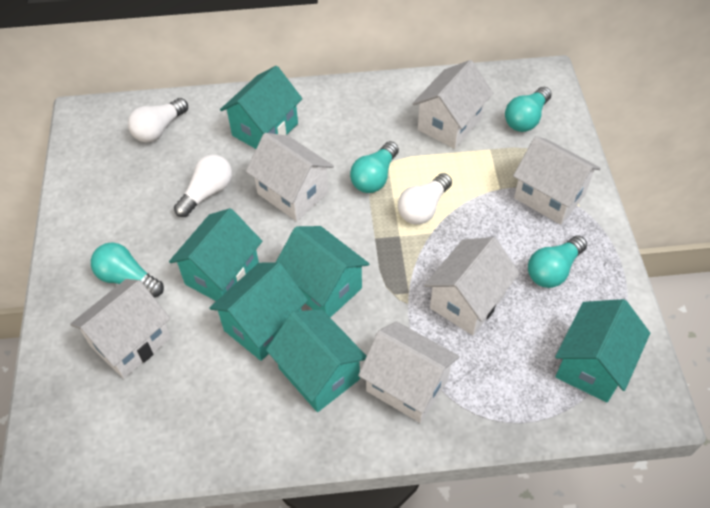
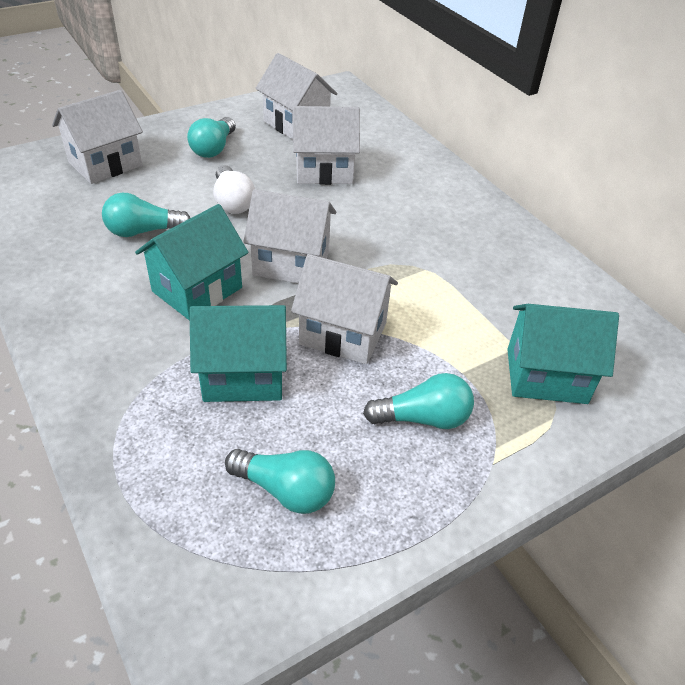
turquoise house: [169,208,262,301] [209,262,308,361] [220,66,302,149] [266,309,366,412] [276,226,369,317] [555,299,650,403] = 6 -> [135,204,249,320] [189,305,287,402] [507,304,619,404] = 3
white house: [70,279,171,378] [246,133,334,221] [358,321,460,423] [412,60,493,149] [424,237,520,335] [513,136,601,225] = 6 -> [52,90,143,184] [243,189,336,284] [255,53,338,140] [291,254,398,364] [292,106,360,185] = 5
white light bulb: [128,98,188,142] [174,155,232,217] [398,173,452,225] = 3 -> [213,165,255,214] = 1

